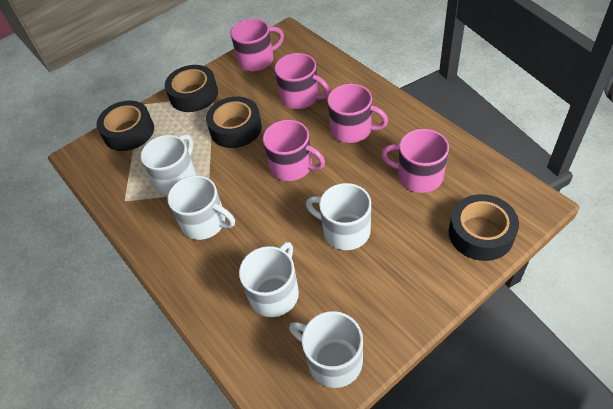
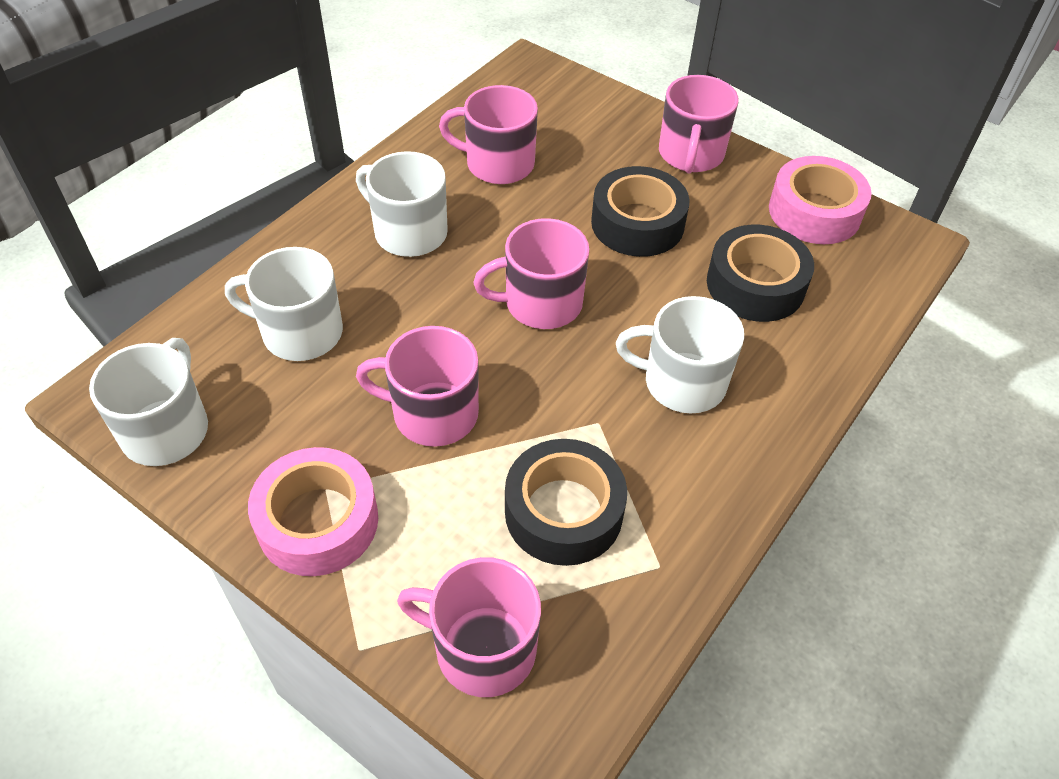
black tape: [96,101,154,151] [165,65,218,112] [206,97,262,148] [449,194,519,261] = 4 -> [505,439,627,566] [591,166,690,257] [707,225,814,322] = 3
pink tape: none = 0 -> [248,447,378,576] [769,156,872,244] = 2
white mug: [141,134,196,195] [168,175,235,240] [239,242,299,317] [289,311,363,388] [306,183,371,250] = 5 -> [89,338,208,466] [225,247,343,361] [356,151,448,257] [616,296,744,413] = 4

